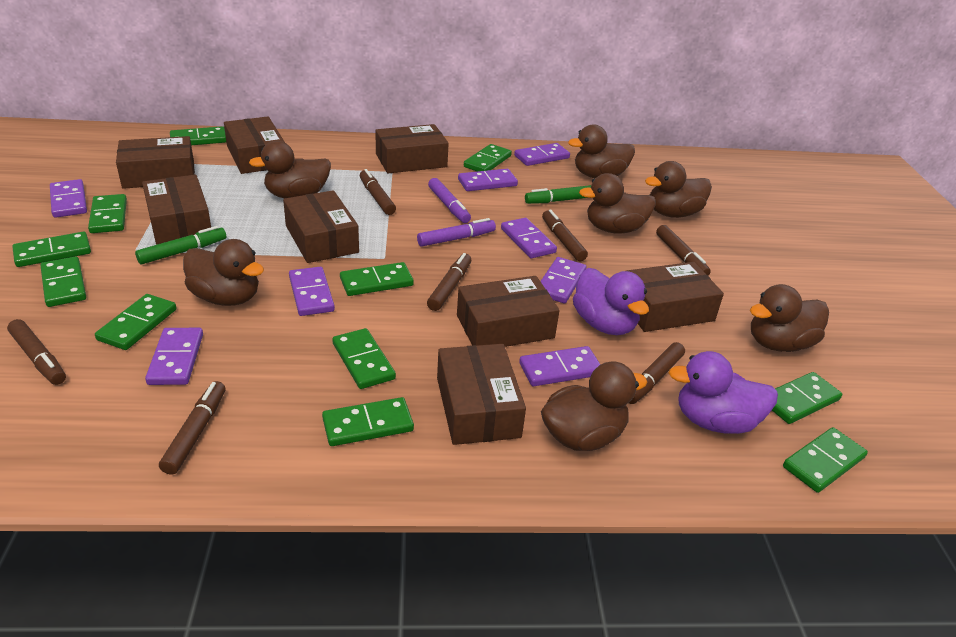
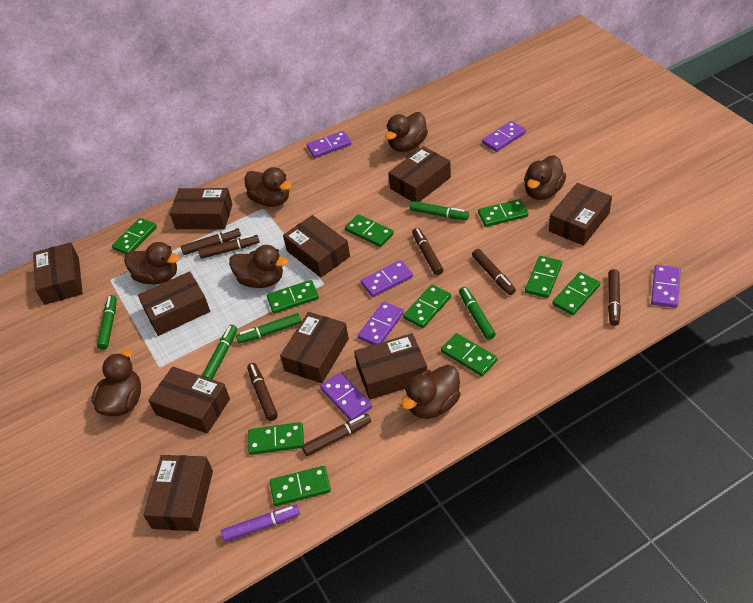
brown box: [116,136,195,189] [142,175,211,245] [224,117,285,174] [283,190,359,263] [375,124,449,173] [437,344,526,445] [457,276,560,347] [626,262,724,332] = 8 -> [33,242,83,305] [138,271,210,336] [143,455,213,531] [148,366,230,434] [170,188,233,229] [280,312,349,383] [283,215,350,277] [354,333,427,400] [388,146,451,202] [549,183,612,246] = 10
green domino: [12,232,91,267] [40,257,86,307] [88,194,127,233] [95,294,176,350] [170,126,226,145] [322,397,414,446] [332,328,396,389] [340,262,414,296] [464,144,512,171] [772,372,842,424] [783,427,868,493] = 11 -> [112,218,157,254] [248,422,304,455] [267,280,319,314] [270,466,331,506] [345,214,394,247] [403,284,451,328] [441,333,498,376] [478,199,528,227] [525,256,562,298] [552,272,600,315] = 10
green marker: [135,226,226,265] [525,185,591,204] = 2 -> [97,295,117,350] [202,325,237,379] [236,313,302,344] [409,201,469,220] [459,287,496,340] = 5
purple domino: [50,179,87,218] [145,328,203,385] [289,267,335,316] [458,169,518,191] [501,218,557,258] [514,143,570,166] [519,346,600,386] [540,257,586,303] = 8 -> [306,131,352,158] [320,372,372,420] [358,302,404,345] [361,260,413,297] [482,121,526,152] [651,265,681,308] = 6
purple duck: [573,268,649,335] [668,351,778,434] = 2 -> none = 0
purple marker: [417,218,496,247] [428,178,471,223] = 2 -> [221,505,300,542] = 1

